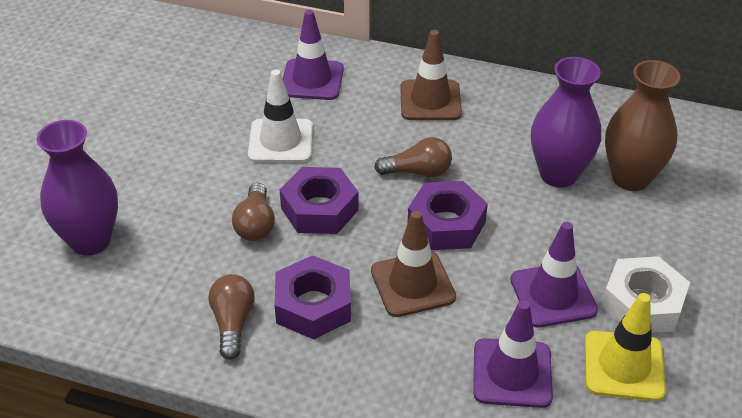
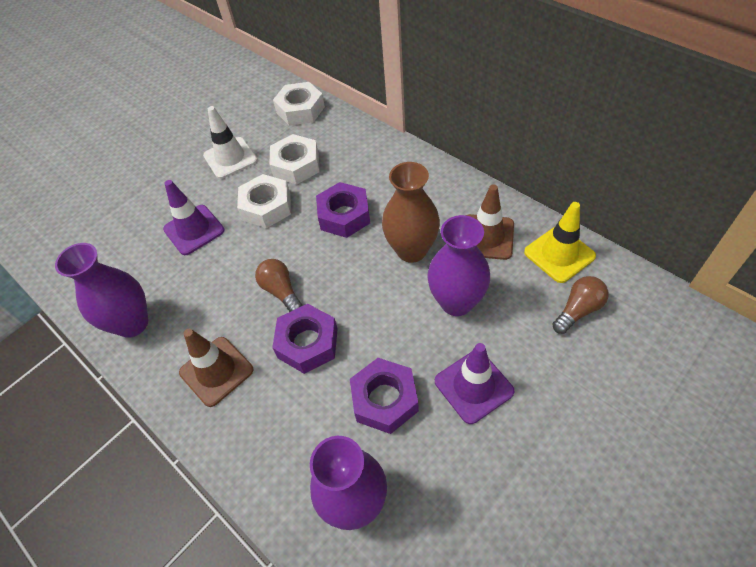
brown light bulb: [208,274,255,360] [232,183,275,241] [374,137,452,177] = 3 -> [255,259,302,312] [552,276,608,334] = 2
purple traffic cone: [283,10,344,100] [473,300,553,408] [510,222,598,328] = 3 -> [163,180,224,255] [435,343,515,424] = 2
purple vase: [37,120,118,256] [531,57,601,188] = 2 -> [55,243,148,338] [310,436,387,530] [427,215,490,316] = 3
white nut: [601,256,690,333] = 1 -> [237,174,291,228] [269,134,320,185] [273,82,325,126] = 3

